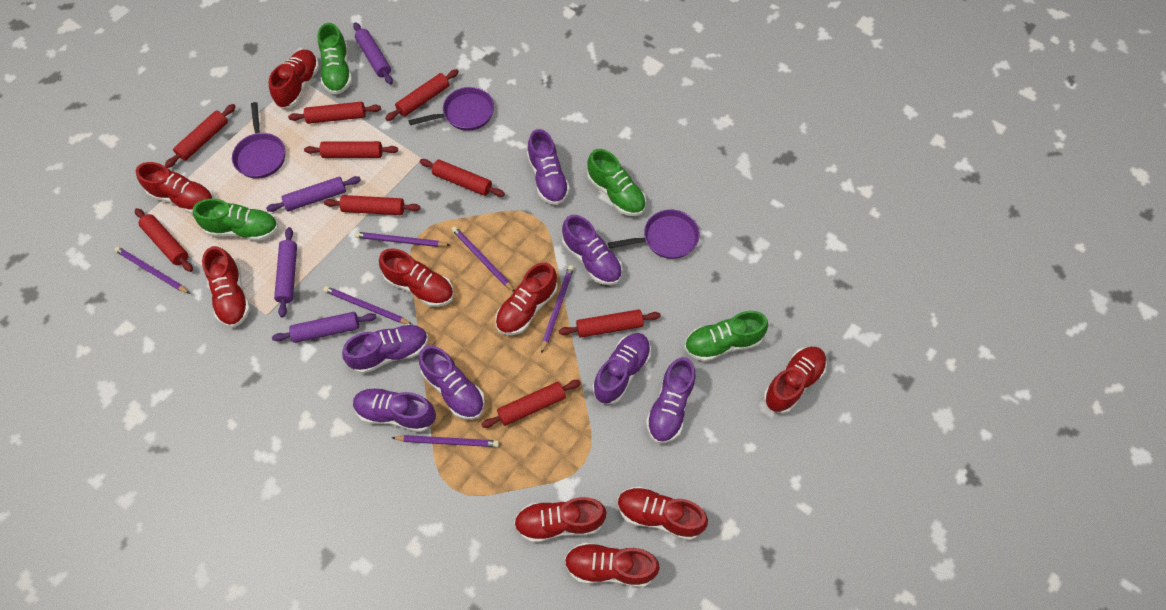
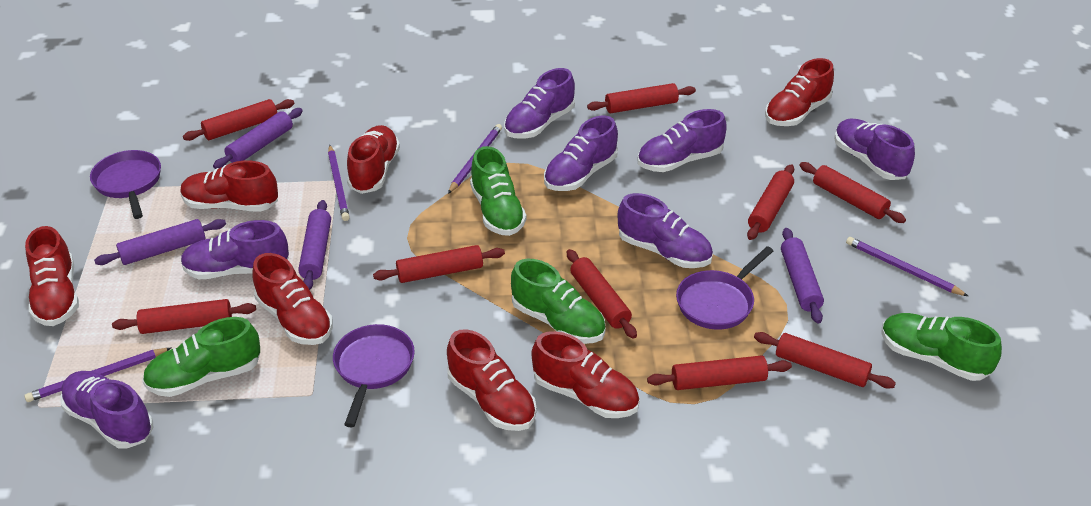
purple pencil: [114,246,190,294] [323,286,413,325] [355,232,450,247] [392,435,499,447] [452,226,515,292] [541,265,574,354] = 6 -> [24,348,171,402] [328,145,350,221] [448,124,502,194] [846,237,968,296] = 4
red shoe: [136,162,214,214] [202,246,250,328] [269,50,319,109] [379,248,454,307] [495,262,558,335] [514,497,606,543] [565,542,660,587] [618,486,708,540] [764,347,827,414] = 9 -> [25,226,79,326] [180,161,278,212] [252,253,333,345] [347,125,400,194] [447,329,537,431] [531,331,640,418] [765,58,834,126] = 7

